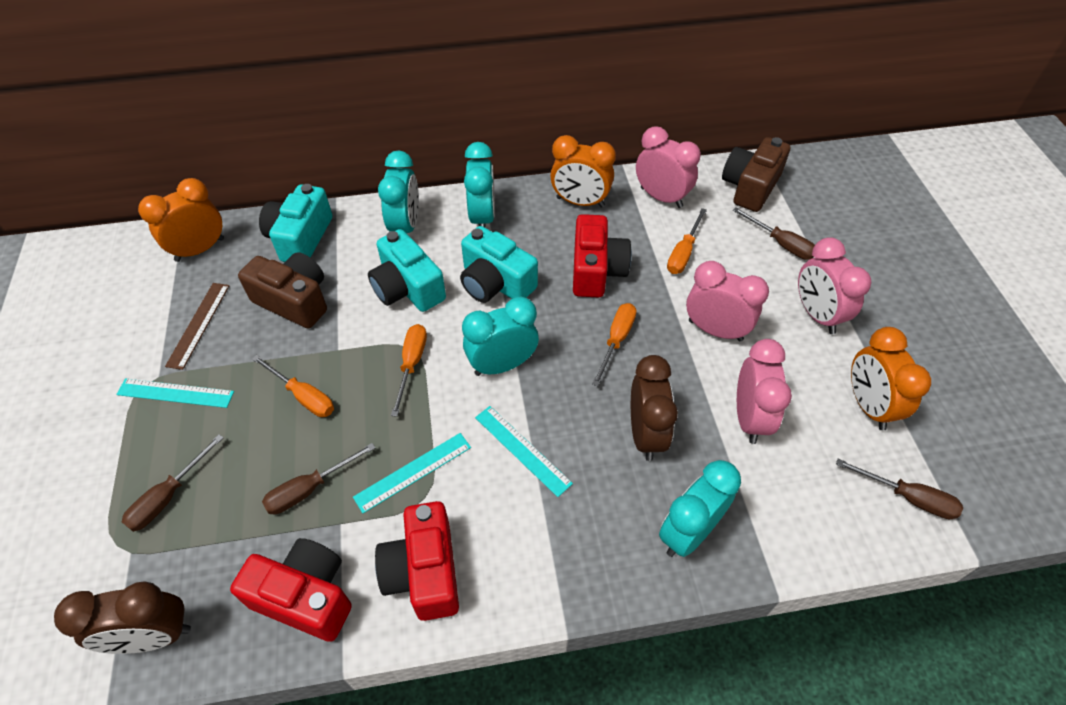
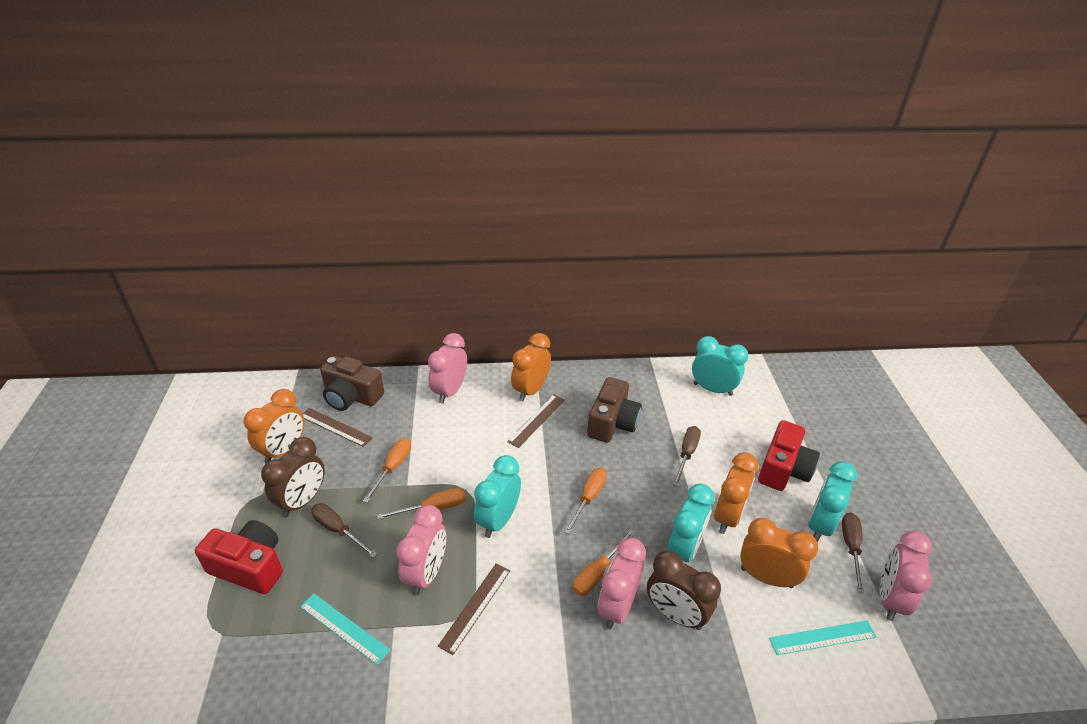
brown ruler: [165,283,229,370] = 1 -> [302,408,373,447] [438,563,510,655] [507,395,565,448] = 3
brown screwdriver: [122,434,224,532] [262,443,375,514] [733,208,815,260] [836,459,963,519] = 4 -> [311,503,377,558] [673,426,701,487] [842,513,864,594] = 3
orange clock: [138,178,224,262] [550,135,616,208] [851,327,931,430] = 3 -> [244,389,304,463] [511,333,551,402] [714,452,759,534] [740,518,818,588] = 4
red camera: [230,538,352,642] [375,501,459,621] [573,214,632,297] = 3 -> [195,520,283,594] [758,420,820,491] = 2
turquoise camera: [259,184,332,262] [368,229,446,312] [460,226,538,303] = 3 -> none = 0
turquoise ruler: [116,379,234,408] [353,433,471,513] [475,406,573,497] = 3 -> [300,593,390,665] [769,620,877,655] = 2

